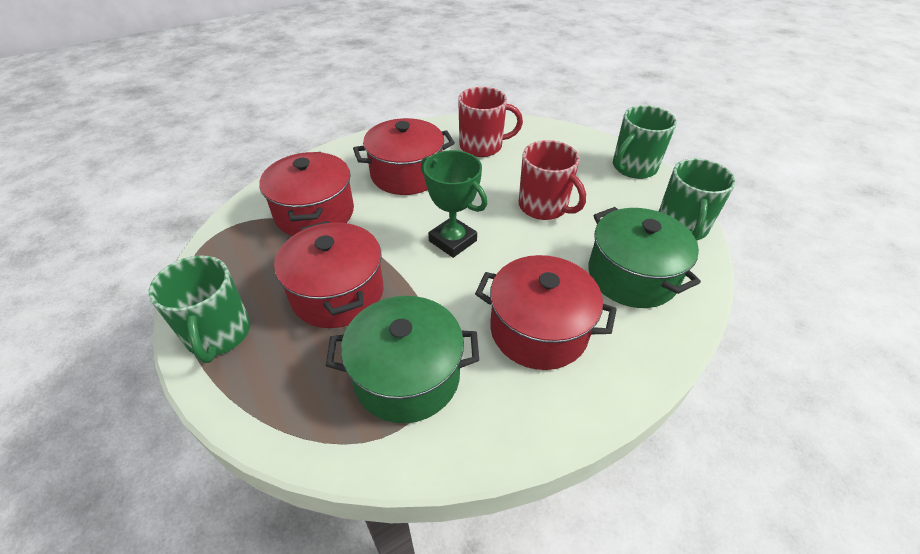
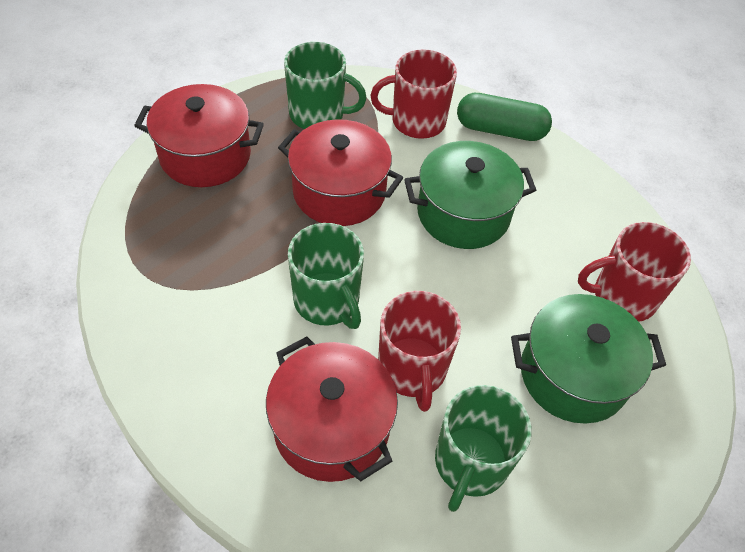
green capsule: none = 0 -> [457,93,552,141] = 1
green trophy: [421,150,487,258] = 1 -> none = 0
red mug: [458,87,523,157] [519,140,586,220] = 2 -> [370,49,457,139] [378,291,461,412] [578,222,691,322] = 3
red pot: [259,152,354,236] [274,221,384,328] [353,118,455,195] [475,255,617,370] = 4 -> [134,84,264,187] [266,336,398,482] [278,119,403,226] = 3

